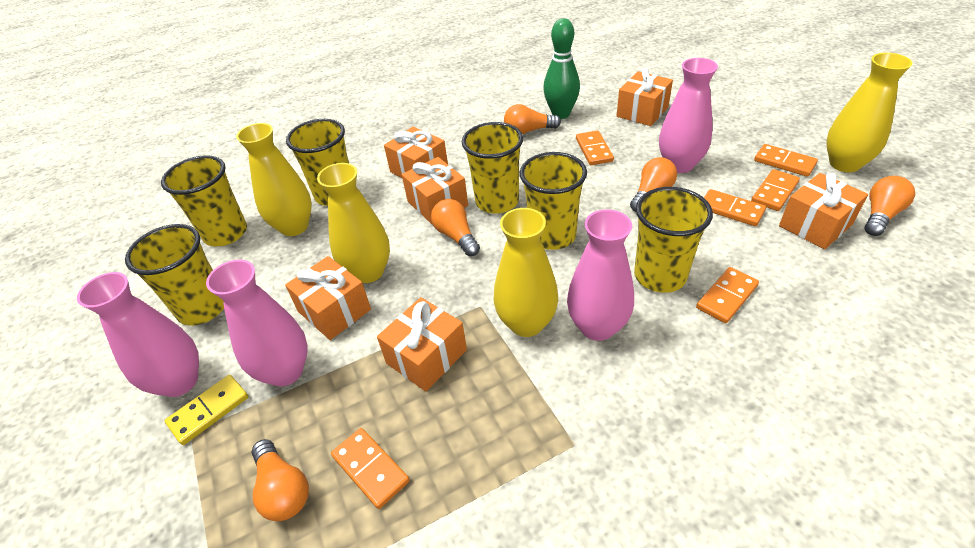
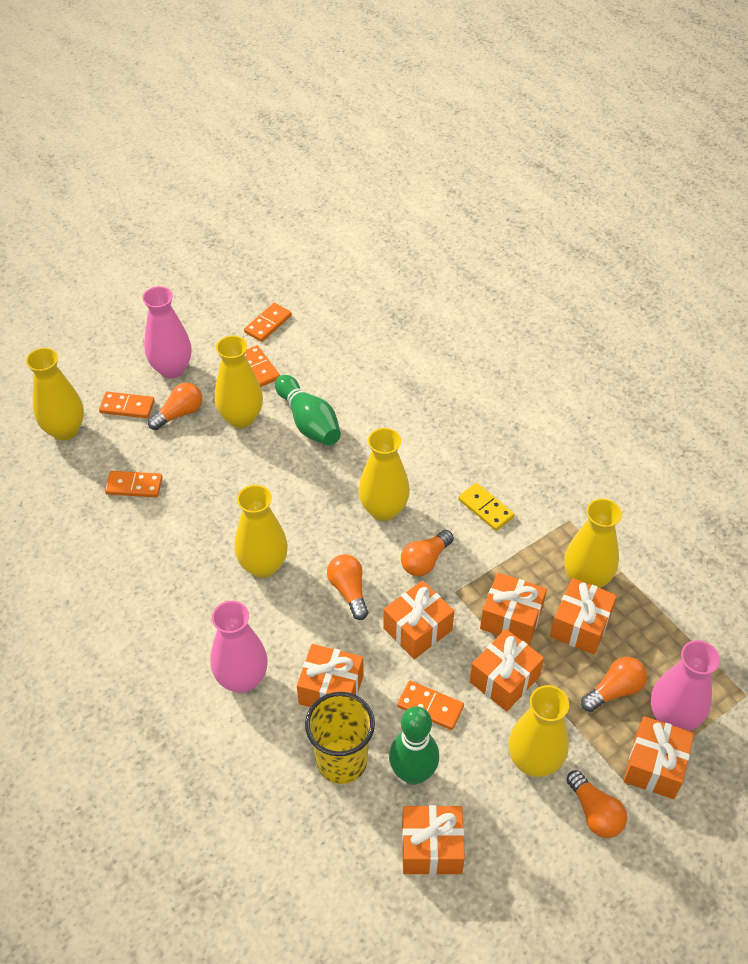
green bowling pin: [543,18,580,119] = 1 -> [275,375,341,446] [389,706,439,785] = 2
orange domino: [331,428,410,509] [576,131,614,165] [696,267,759,323] [704,189,766,226] [751,169,800,211] [754,144,818,177] = 6 -> [99,392,155,418] [105,471,163,497] [244,303,292,342] [245,345,280,387] [397,681,464,730] = 5
orange gift: [285,256,371,340] [377,297,467,391] [384,127,448,178] [402,157,468,224] [617,68,673,126] [779,173,868,249] = 6 -> [297,644,364,707] [383,580,454,659] [402,805,465,875] [469,629,544,711] [480,573,547,645] [550,578,617,655] [624,716,694,799] = 7
pink vase: [77,272,199,397] [206,260,307,386] [567,209,634,341] [659,58,718,173] = 4 -> [142,286,191,379] [210,601,268,693] [651,640,720,731] = 3
yellow cup: [125,224,224,326] [161,155,247,246] [286,119,349,206] [462,122,523,214] [520,152,587,250] [634,187,713,293] = 6 -> [305,692,375,784] = 1
yellow vase: [236,123,312,236] [317,163,390,283] [493,208,558,337] [826,53,912,172] = 4 -> [26,348,84,441] [215,335,263,428] [234,485,288,578] [358,428,410,521] [508,685,569,777] [564,498,622,588] = 6

